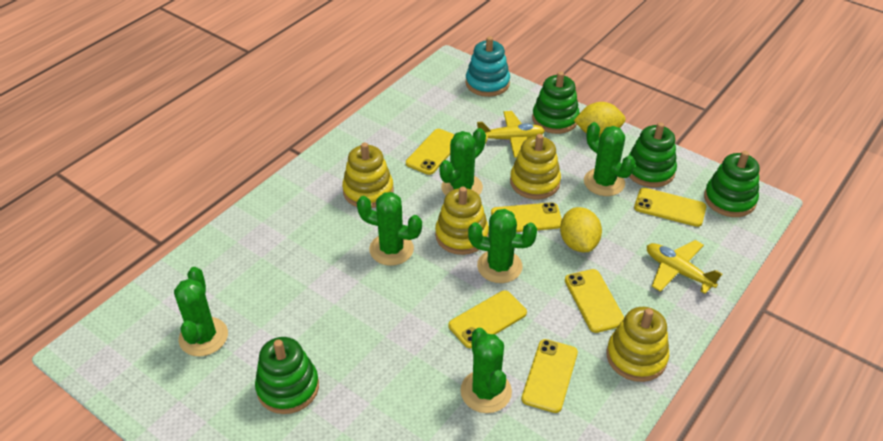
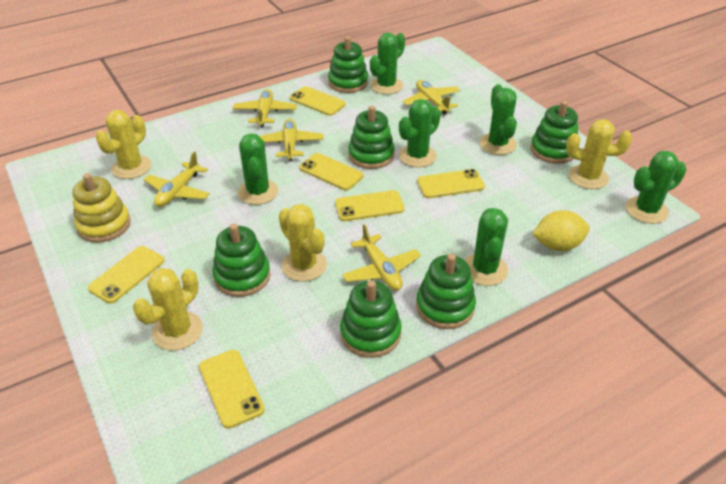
green stacking toy: [255,337,319,414] [532,71,580,134] [629,122,677,187] [704,151,760,217] = 4 -> [213,224,271,297] [328,36,368,93] [340,280,402,358] [348,106,395,169] [416,254,476,329] [530,101,578,164] = 6
turquoise stacking toy: [466,36,510,97] = 1 -> none = 0
yellow cactus: none = 0 -> [96,110,151,179] [133,268,203,350] [279,204,327,281] [566,119,632,189] = 4
yellow lemon: [560,207,602,252] [574,102,626,138] = 2 -> [532,210,590,251] = 1
yellow plane: [477,111,545,158] [647,240,722,294] = 2 -> [143,151,210,207] [233,89,297,128] [259,119,324,161] [342,224,421,291] [403,80,460,115] = 5
yellow stacking toy: [342,142,393,208] [435,187,489,255] [510,134,561,199] [606,307,669,382] = 4 -> [72,173,131,243] = 1

